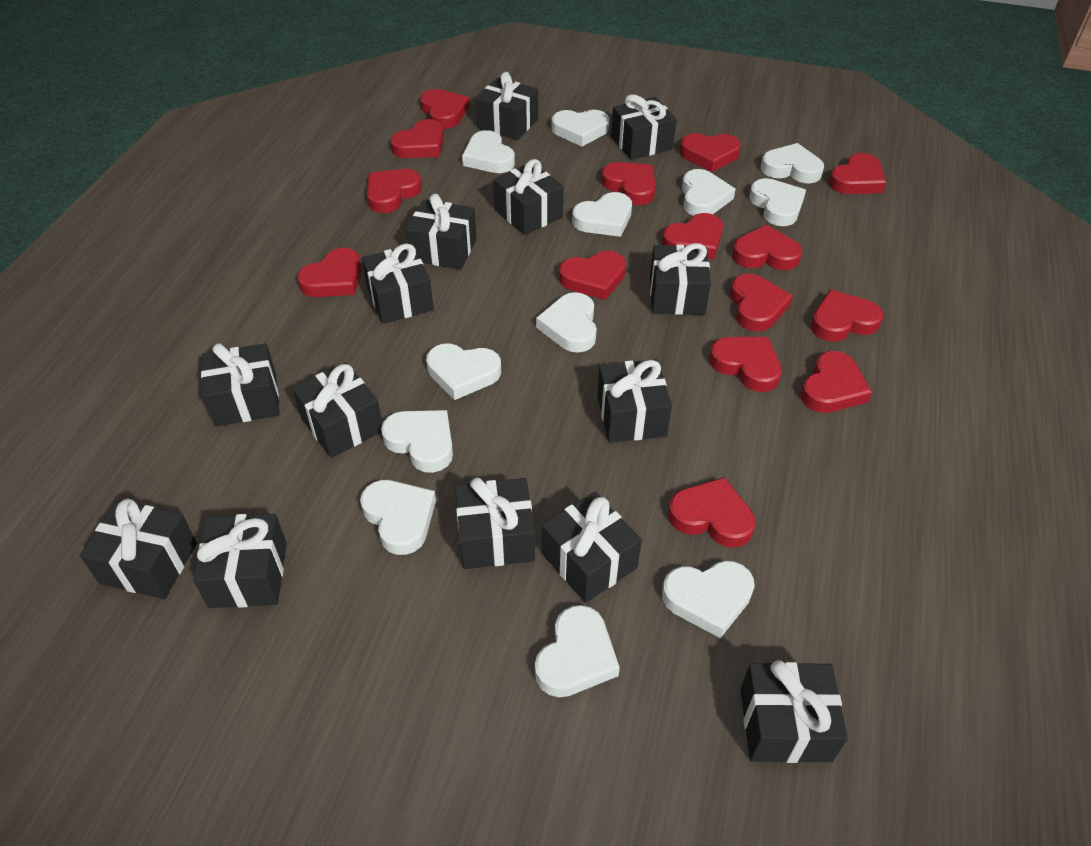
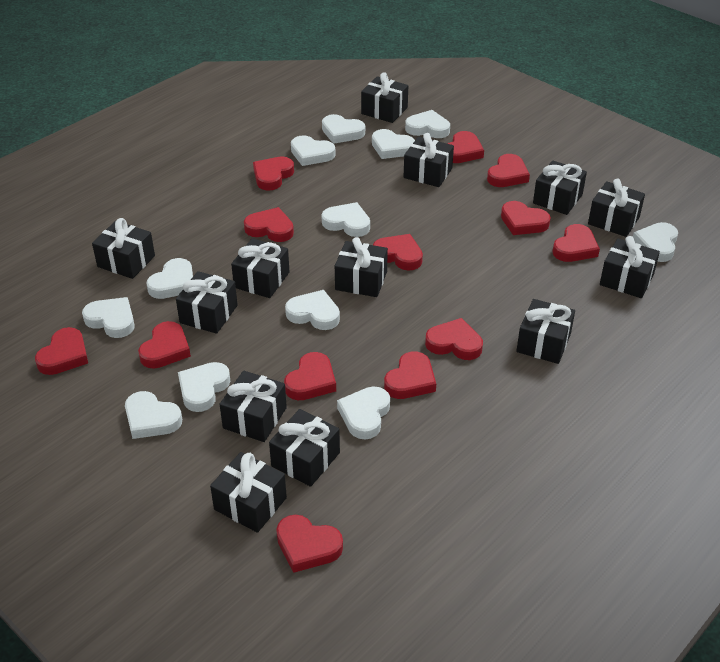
black gift: [80,498,197,599] [193,514,287,608] [201,343,280,427] [292,362,382,458] [362,244,434,324] [406,194,477,270] [455,477,535,569] [476,72,538,140] [493,159,564,235] [542,492,642,603] [597,359,672,443] [611,94,677,160] [650,243,711,315] [740,660,848,763] = 14 -> [92,218,155,279] [176,271,238,334] [210,452,287,533] [219,370,287,442] [231,238,290,298] [269,409,340,487] [335,237,388,297] [361,72,408,123] [404,133,454,187] [516,299,575,364] [533,160,587,215] [588,179,645,237] [600,236,660,298] = 13
red heart: [297,248,362,297] [367,169,422,213] [390,119,444,158] [420,89,470,129] [559,251,626,300] [601,162,656,205] [662,213,723,259] [668,477,756,548] [680,133,741,172] [709,337,782,392] [730,273,793,332] [732,225,802,270] [800,351,872,413] [811,290,883,342] [829,153,886,194] = 15 -> [35,327,88,375] [138,321,191,369] [244,207,294,242] [253,157,294,190] [276,515,343,573] [284,352,336,400] [373,234,423,270] [384,351,436,399] [425,318,483,360] [447,131,484,163] [487,154,530,187] [501,201,551,235] [552,224,600,262] = 13

